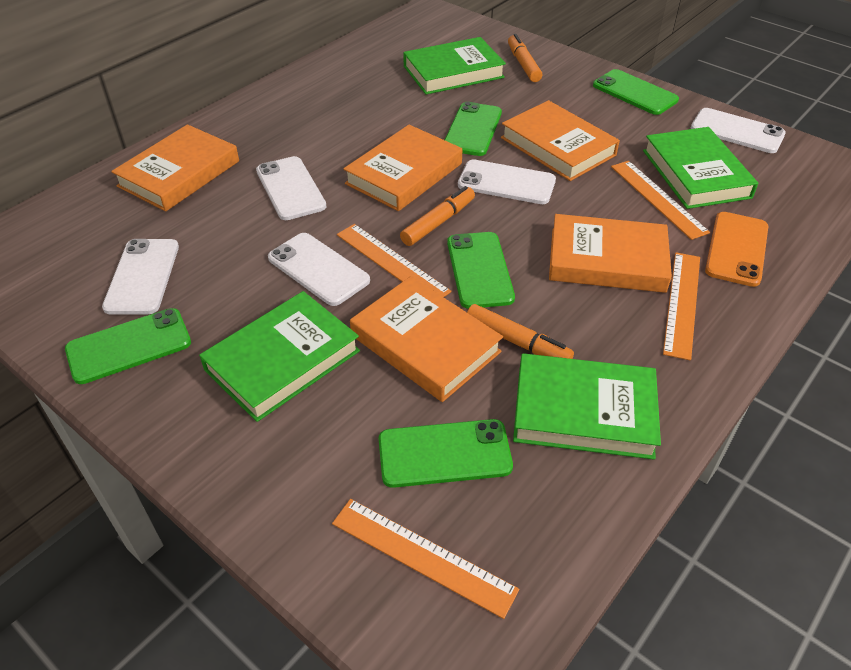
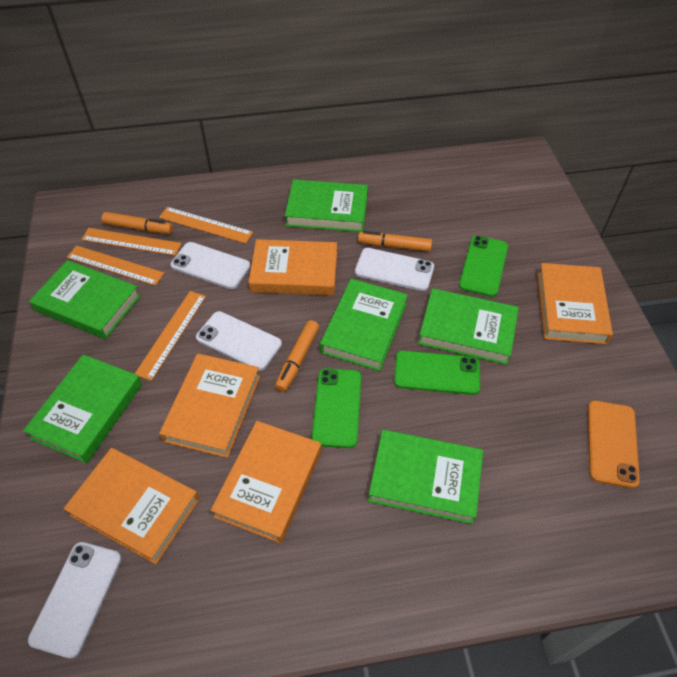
green book: [199,291,360,422] [403,37,506,95] [513,354,661,460] [643,127,758,209] = 4 -> [23,354,142,463] [29,260,141,339] [285,179,368,232] [320,279,408,371] [368,430,483,524] [418,288,519,365] = 6
green phone: [65,308,191,384] [379,419,513,488] [445,102,502,156] [447,232,515,309] [593,69,679,115] = 5 -> [312,368,362,448] [394,351,480,395] [459,235,508,297] = 3
white phone: [102,239,179,315] [256,156,326,220] [268,233,370,306] [458,160,556,204] [691,108,786,153] = 5 -> [28,542,122,659] [170,242,250,289] [196,311,282,371] [355,248,434,291] = 4

